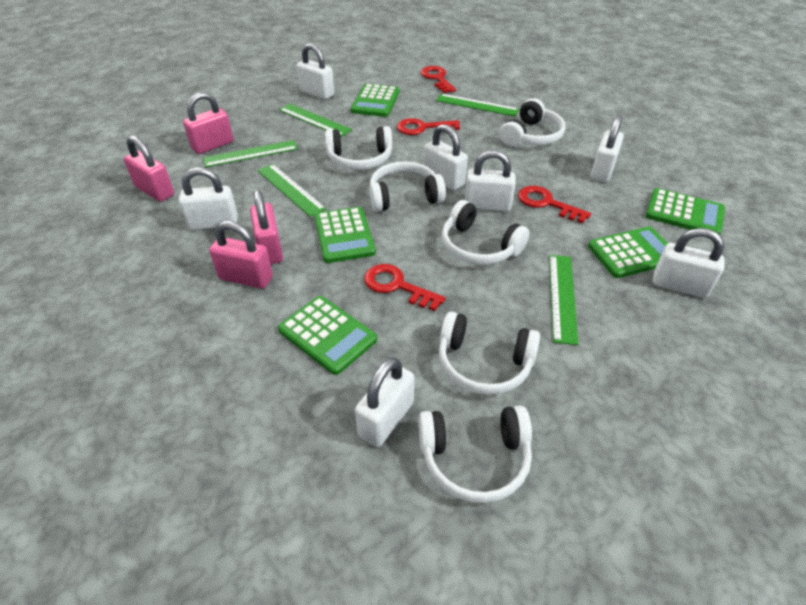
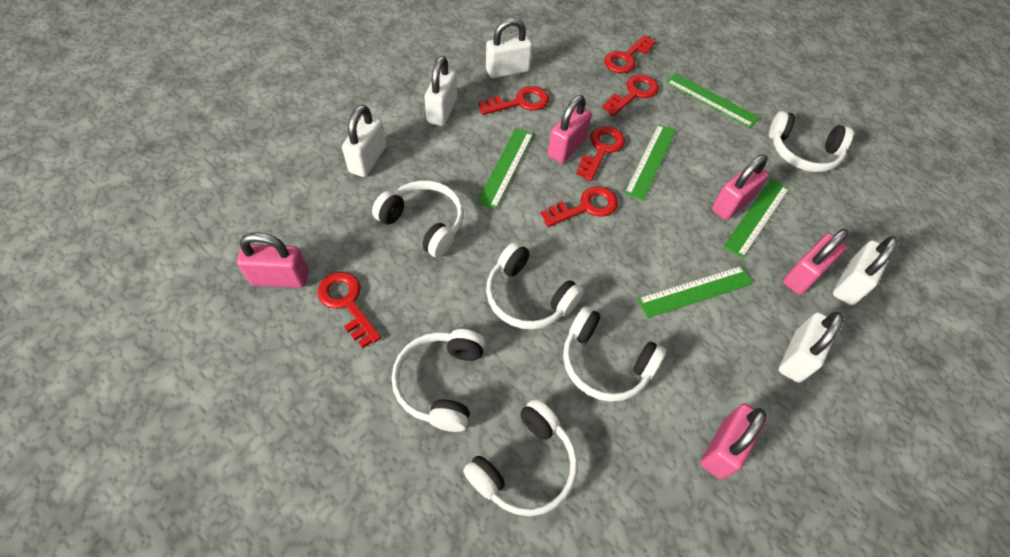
green calculator: [278,296,377,375] [314,207,376,263] [351,84,399,117] [588,227,668,278] [646,188,725,235] = 5 -> none = 0
pink padlock: [124,135,174,202] [183,92,233,154] [209,221,273,289] [250,190,283,264] = 4 -> [237,232,309,288] [548,95,592,163] [700,404,766,479] [712,155,769,220] [783,229,849,295] = 5
red key: [364,264,446,311] [397,118,460,135] [421,66,456,93] [518,186,591,224] = 4 -> [318,272,381,348] [478,86,549,115] [541,186,618,227] [576,126,625,181] [602,75,659,116] [604,35,656,73] = 6
white padlock: [179,167,238,230] [297,43,334,99] [355,357,414,447] [424,124,468,190] [465,150,516,212] [591,115,624,182] [653,228,725,298] = 7 -> [342,105,386,177] [424,56,457,126] [486,18,532,78] [779,312,843,383] [833,236,898,305] = 5

